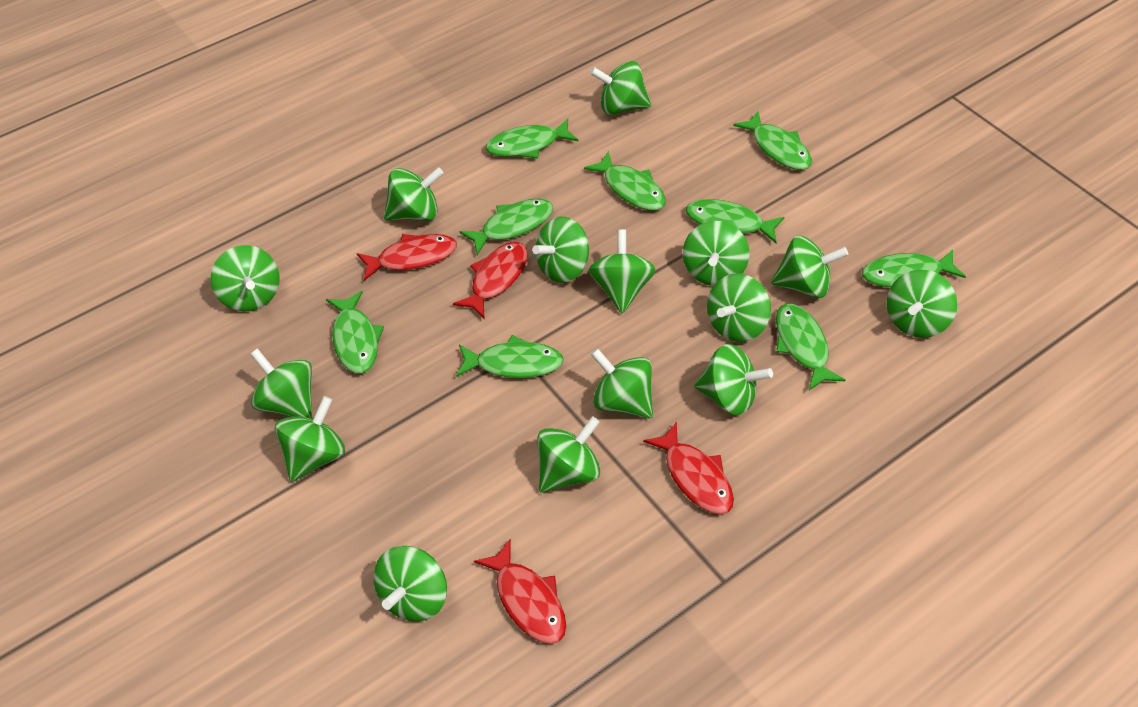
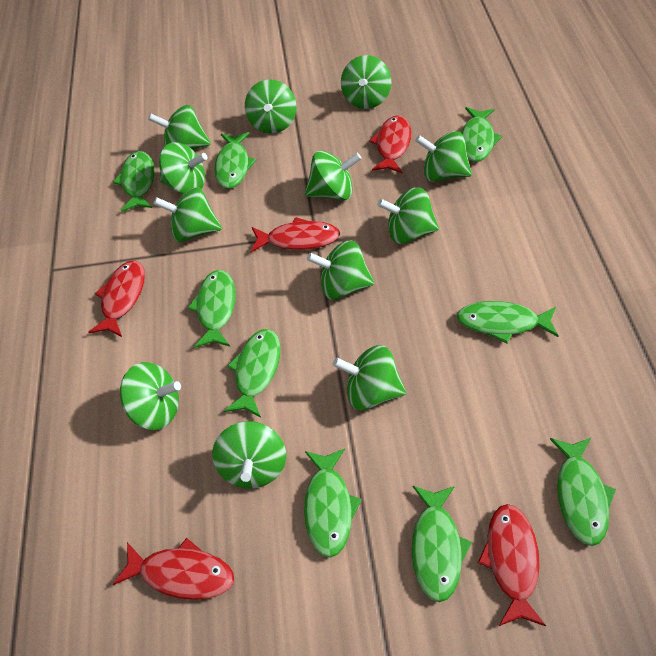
green spinning top: [211,245,280,312] [250,348,312,418] [275,396,345,482] [373,546,447,621] [384,167,444,221] [532,217,589,283] [537,416,600,493] [589,229,656,314] [590,61,651,115] [591,348,653,418] [683,221,750,286] [694,344,773,415] [707,273,771,342] [771,236,848,298] [887,270,957,338] = 15 -> [120,362,181,430] [148,105,211,149] [154,187,222,242] [159,142,208,194] [212,421,286,489] [245,79,297,134] [305,151,362,200] [307,240,374,300] [333,345,406,410] [341,55,391,109] [377,187,439,244] [415,131,472,182] = 12
red fish: [357,234,457,281] [453,242,528,318] [474,538,566,644] [643,422,734,514] = 4 -> [88,260,145,337] [113,538,234,600] [251,217,340,252] [369,115,412,173] [478,504,546,626] = 5

